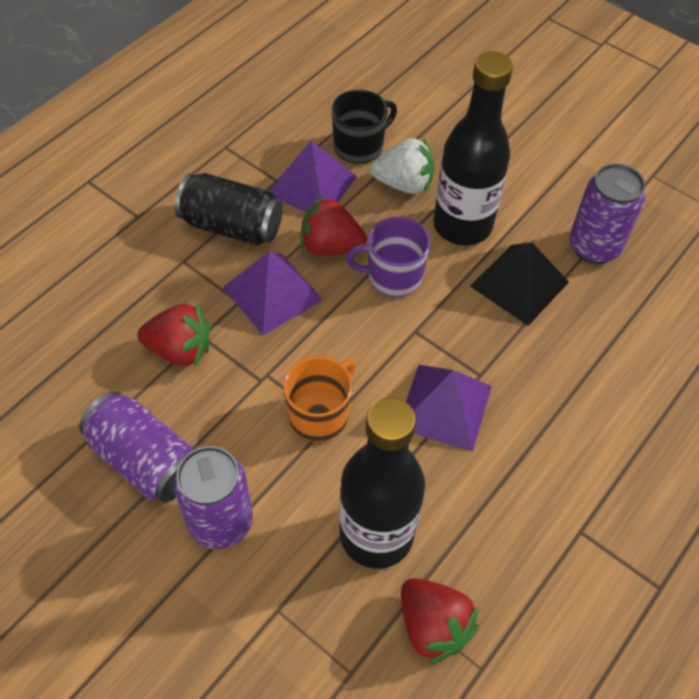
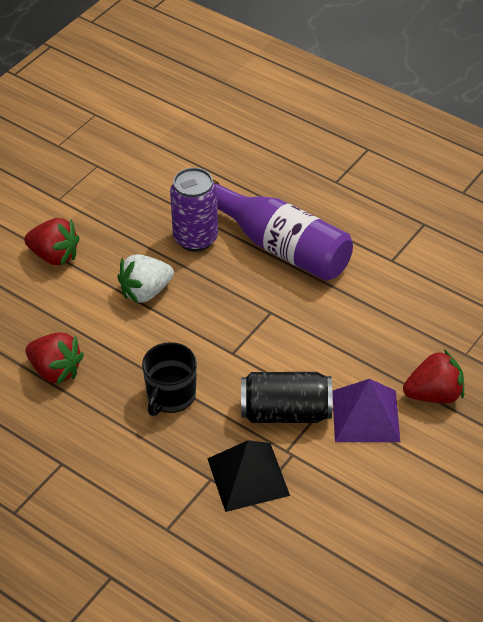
black bottle: [339,397,425,569] [433,51,513,245] = 2 -> none = 0
orange mug: [283,356,356,442] = 1 -> none = 0
purple bottle: none = 0 -> [213,180,353,281] = 1
purple can: [79,391,194,502] [173,446,253,549] [569,163,645,264] = 3 -> [170,167,218,252] = 1
purple mug: [346,217,431,297] = 1 -> none = 0
purple pyramid: [223,252,323,335] [270,141,357,212] [406,365,492,452] = 3 -> [332,379,400,442] = 1

